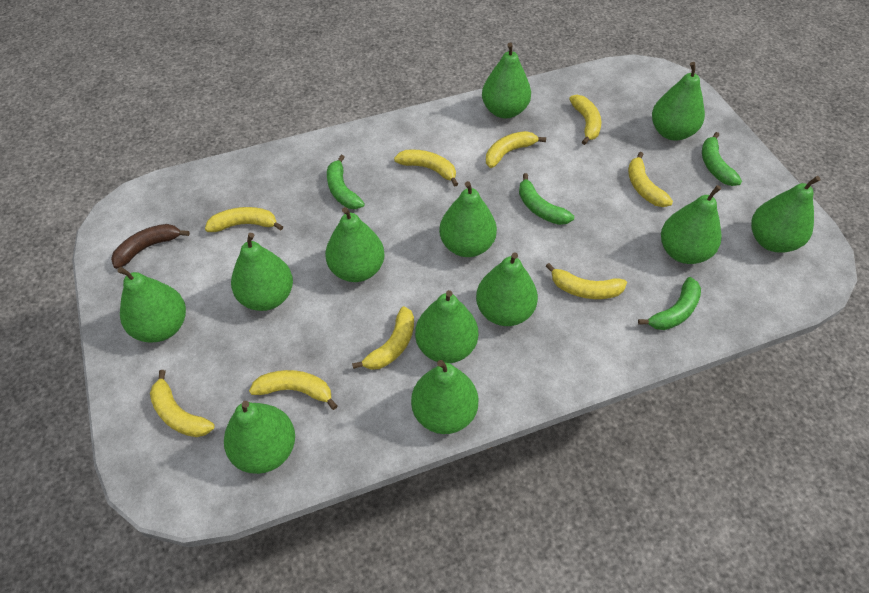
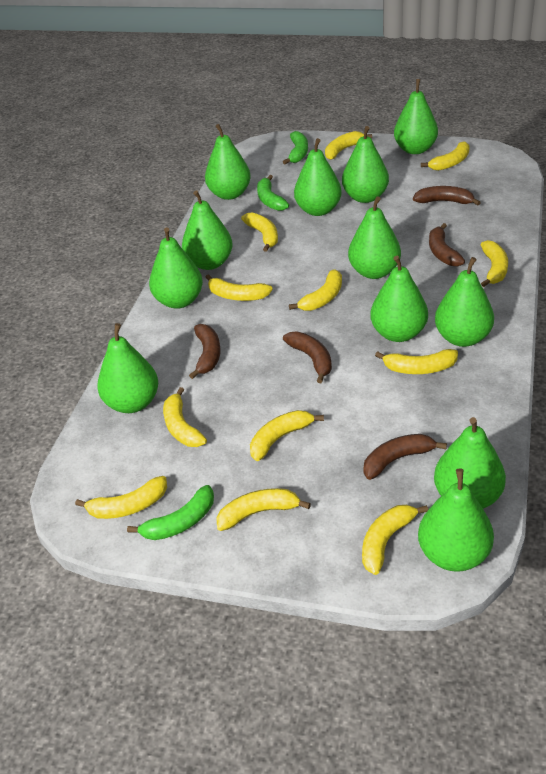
brown banana: [111,224,190,269] = 1 -> [189,324,221,379] [283,332,332,383] [363,434,447,480] [413,186,481,205] [429,223,465,267] = 5
green banana: [327,155,365,209] [519,173,574,225] [638,277,701,330] [702,132,742,186] = 4 -> [127,485,214,540] [257,175,289,211] [283,131,308,164] = 3
yellow banana: [150,370,215,437] [205,207,283,232] [249,370,337,410] [352,306,414,370] [394,149,458,186] [486,131,546,168] [546,263,627,299] [569,95,601,145] [628,152,673,207] = 9 -> [75,476,167,519] [163,387,207,447] [205,274,273,301] [216,488,311,531] [241,212,278,252] [250,410,324,461] [289,270,342,311] [325,131,372,160] [362,505,428,575] [375,349,458,374] [421,141,470,171] [481,240,508,287] = 12

